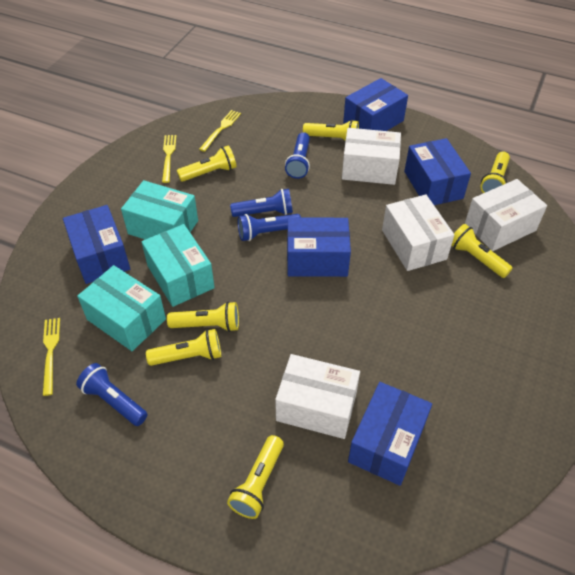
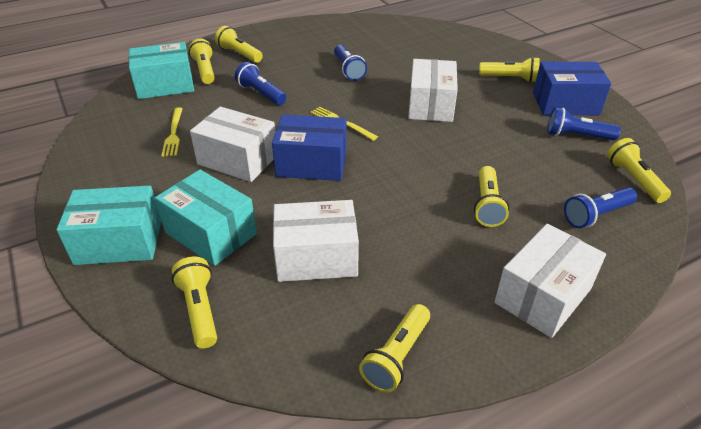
blue box: [63,205,130,284] [287,217,351,277] [343,78,408,131] [348,382,432,486] [404,138,471,205] = 5 -> [272,115,347,181] [533,62,611,115] = 2
yellow fork: [43,318,60,396] [162,135,176,183] [199,110,241,152] = 3 -> [161,107,183,157] [310,107,378,141] = 2

